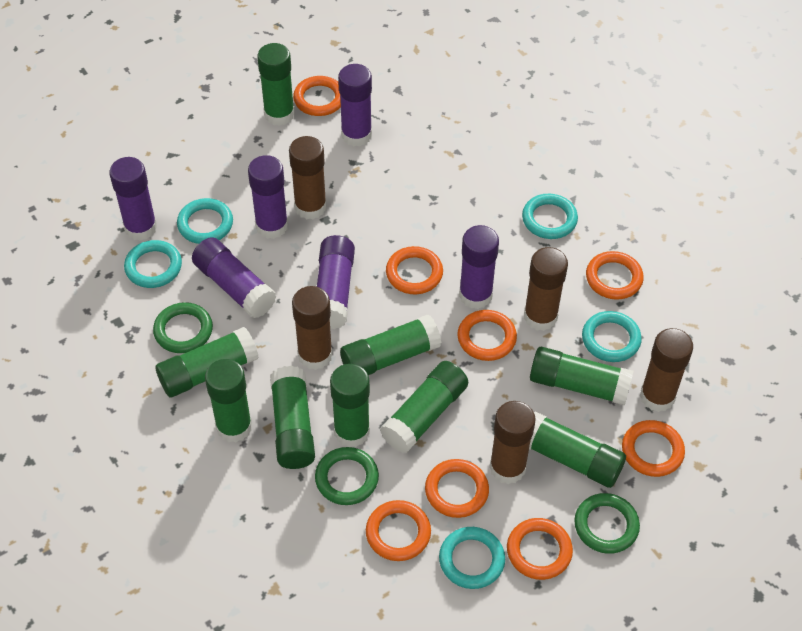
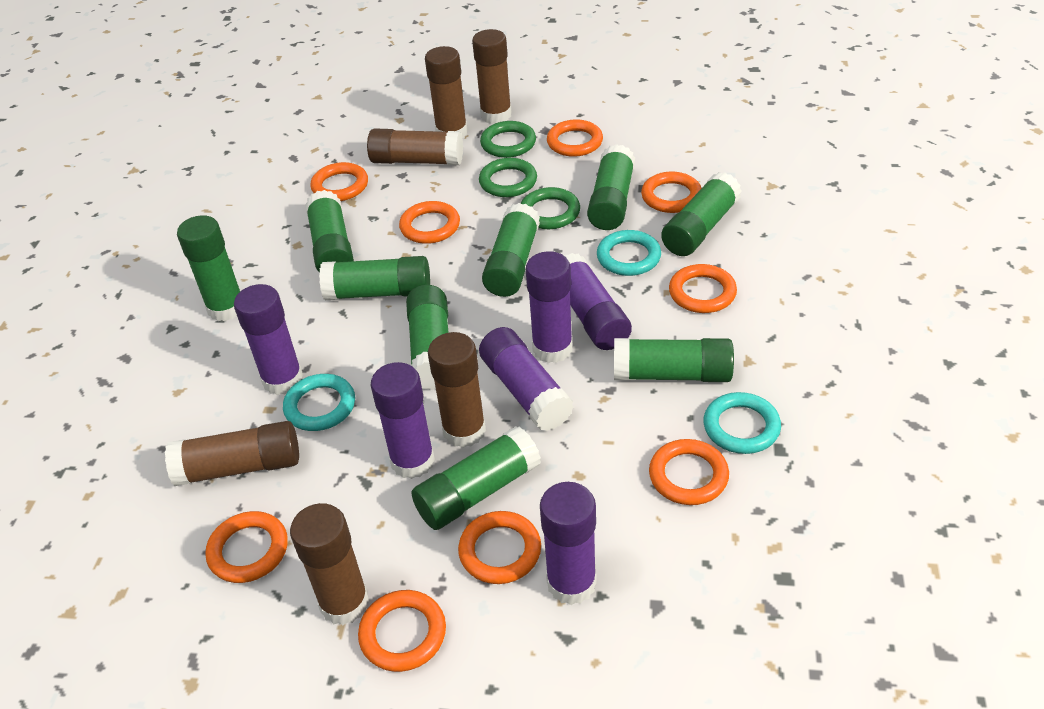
brown glue stick: [289,136,327,219] [292,286,333,370] [489,401,536,484] [524,247,568,331] [640,328,693,412] = 5 -> [165,421,299,486] [290,503,369,625] [367,129,463,165] [425,46,468,138] [428,332,486,448] [472,29,512,124] = 6
orange ring: [293,76,341,116] [366,500,431,561] [386,246,443,294] [425,459,489,518] [457,310,517,361] [507,518,573,580] [586,251,644,300] [622,420,685,477] = 8 -> [205,511,288,583] [310,162,368,201] [358,590,446,672] [399,201,460,244] [458,511,541,584] [547,120,603,157] [641,171,701,213] [649,439,729,505] [669,264,737,313] = 9
turquoise ring: [124,240,182,288] [177,198,233,244] [439,527,505,589] [522,194,578,239] [582,311,642,362] = 5 -> [283,374,355,431] [597,230,661,276] [703,392,781,454] = 3

